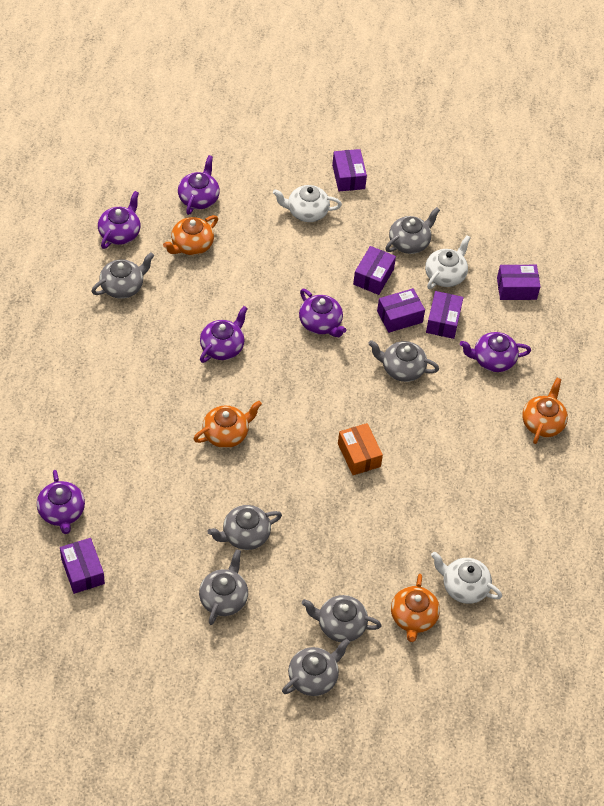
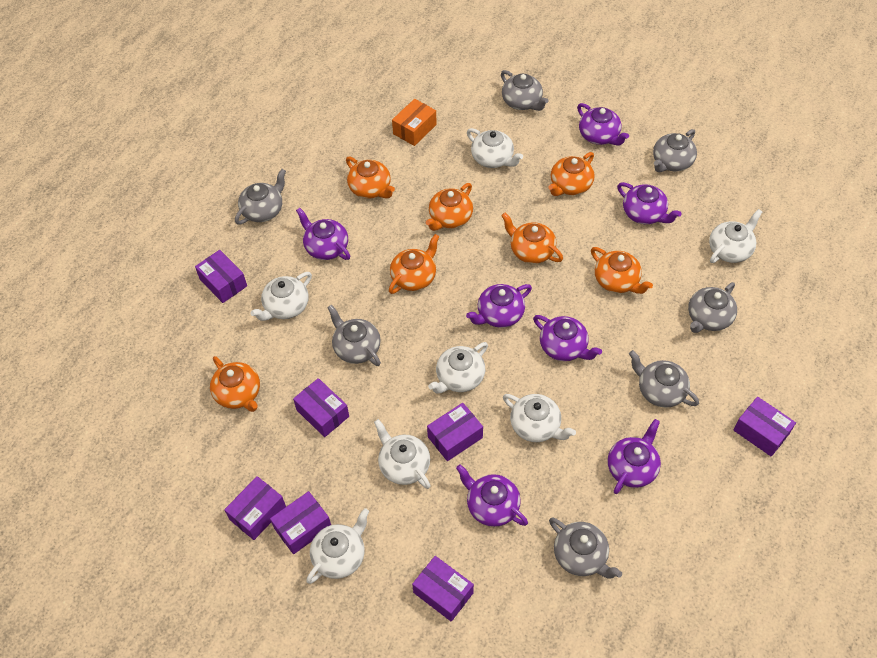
orange teapot: [163,215,218,255] [194,400,262,448] [391,574,440,642] [522,378,568,444] = 4 -> [210,356,260,412] [346,157,395,198] [389,234,440,294] [426,183,473,231] [501,213,563,264] [548,152,594,196] [591,247,653,294] = 7
purple box: [60,538,105,594] [332,149,367,191] [353,246,396,295] [377,288,425,333] [426,291,463,339] [497,265,540,300] = 6 -> [195,250,247,303] [224,476,286,540] [270,491,331,554] [293,378,349,437] [412,556,474,622] [427,403,483,461] [734,397,796,457] = 7
purple teapot: [37,470,85,534] [98,191,141,249] [178,155,220,215] [200,306,248,363] [299,289,347,337] [460,332,531,372] = 6 -> [296,208,350,260] [456,464,528,527] [466,284,532,328] [533,315,602,361] [577,103,629,146] [608,419,661,494] [617,182,681,224] = 7
white teapot: [273,185,342,222] [425,236,471,289] [431,552,502,604] = 3 -> [250,272,312,321] [306,508,369,584] [374,419,431,489] [428,342,488,393] [467,128,523,168] [503,394,576,442] [709,209,762,263] = 7

